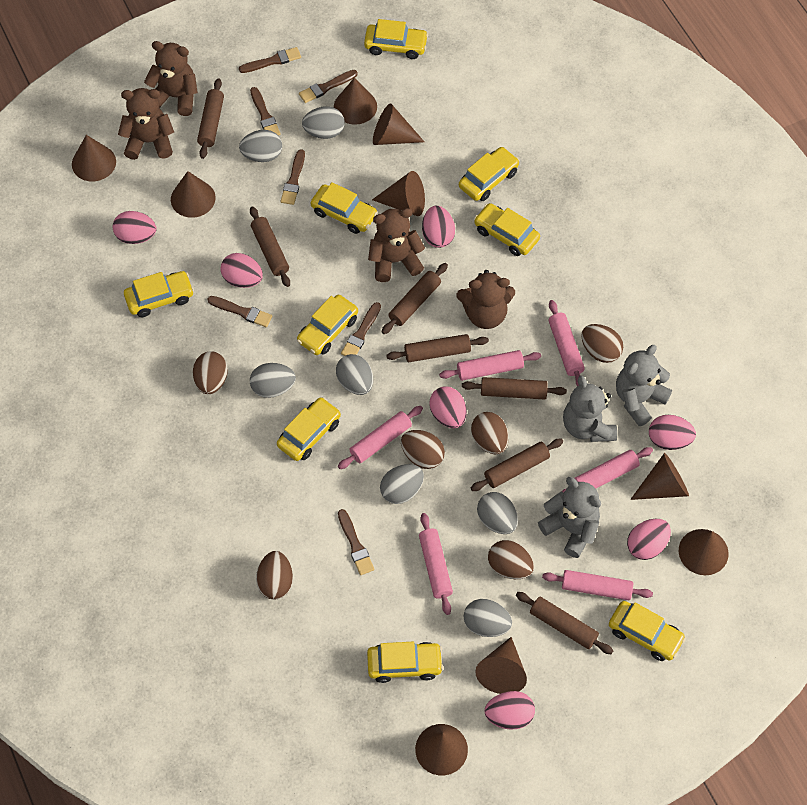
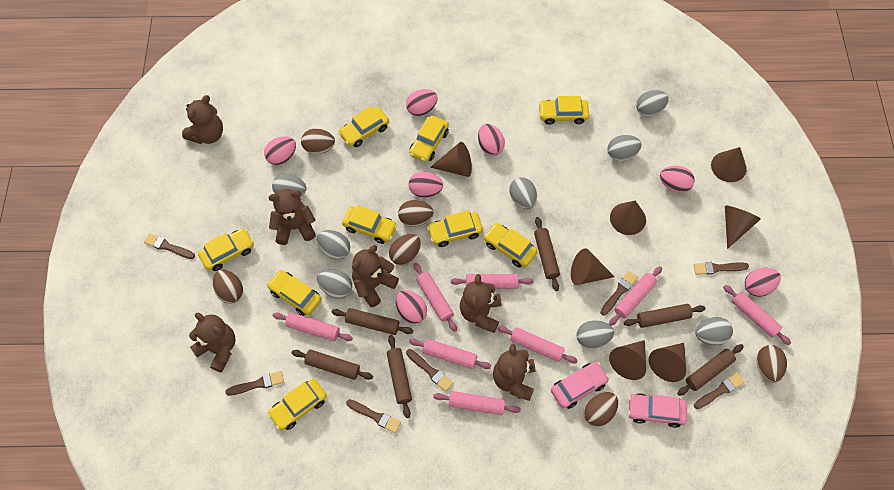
brown cone: [72,135,116,181] [171,171,216,218] [334,78,377,125] [372,171,425,216] [373,103,424,145] [415,724,468,775] [475,637,527,694] [630,453,689,500] [679,529,729,575] = 9 -> [430,142,472,177] [571,248,615,285] [609,340,646,380] [610,200,646,235] [649,343,686,382] [711,147,747,182] [725,206,761,249] = 7
brown rolling pin: [197,78,224,159] [250,206,290,287] [382,263,448,334] [386,334,489,362] [462,377,567,400] [471,439,563,491] [516,592,613,654] = 7 -> [292,350,373,380] [332,308,413,335] [387,335,412,418] [534,217,560,291] [624,304,706,328] [677,344,744,396] = 6
brown teddy bear: [118,88,174,160] [144,41,198,116] [368,208,425,282] [456,270,515,329] = 4 -> [182,95,223,144] [189,313,236,373] [268,189,316,245] [352,245,399,308] [460,274,501,333] [493,344,535,401] = 6
grey egg: [239,130,282,162] [250,363,296,398] [302,106,345,139] [336,354,373,395] [380,464,424,504] [464,599,512,637] [477,492,518,534] = 7 -> [272,173,307,197] [317,230,350,260] [317,269,352,298] [509,177,537,209] [576,320,614,349] [607,135,642,161] [636,90,669,117] [695,317,733,345] = 8
grey teddy bear: [538,477,601,558] [563,375,617,442] [616,345,672,426] = 3 -> none = 0
pink car: none = 0 -> [551,362,609,409] [628,393,687,428] = 2
pink rolling pin: [338,406,423,469] [419,513,453,615] [439,350,541,381] [542,570,653,600] [548,300,585,386] [561,447,653,493] = 6 -> [273,312,353,341] [409,339,491,369] [413,263,457,332] [433,391,521,415] [451,274,534,289] [498,326,578,364] [609,266,662,326] [723,285,791,345] = 8

